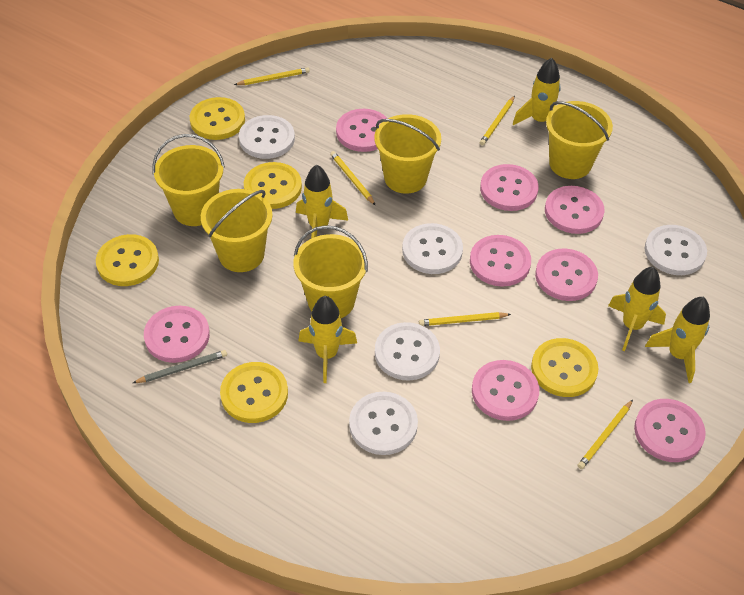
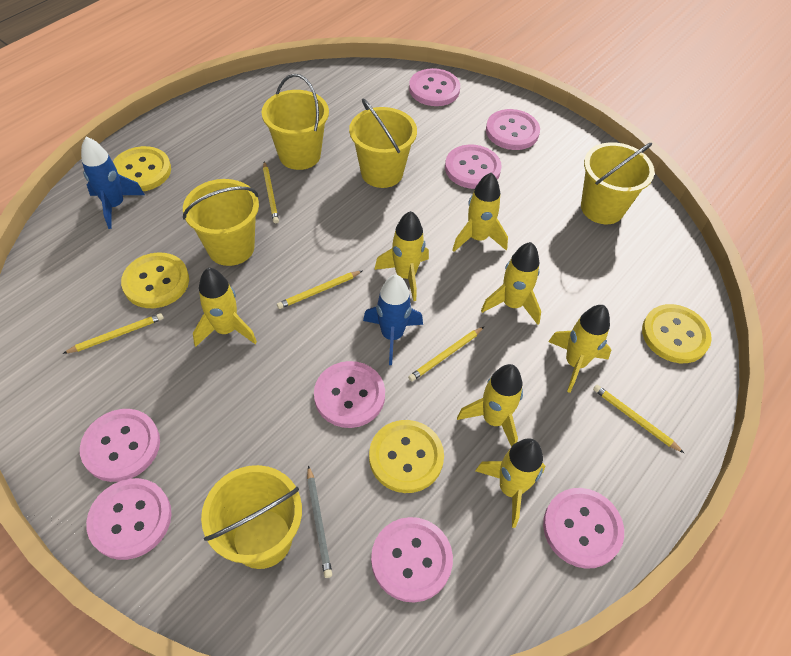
blue rocket: none = 0 -> [81,137,145,229] [363,275,423,365] = 2
white button: [239,115,295,159] [349,392,418,455] [375,322,440,381] [402,223,463,274] [645,225,707,275] = 5 -> none = 0
yellow button: [96,234,159,286] [190,97,245,140] [220,362,288,423] [244,162,302,209] [531,338,598,397] = 5 -> [113,146,171,191] [121,252,189,308] [369,420,444,493] [642,304,712,363] = 4
yellow rocket: [296,165,348,239] [299,296,357,383] [513,58,561,125] [608,267,666,351] [645,297,710,383] = 5 -> [193,268,257,347] [374,211,429,301] [453,172,508,252] [457,364,523,447] [475,438,545,528] [481,242,541,325] [548,305,611,393] = 7

